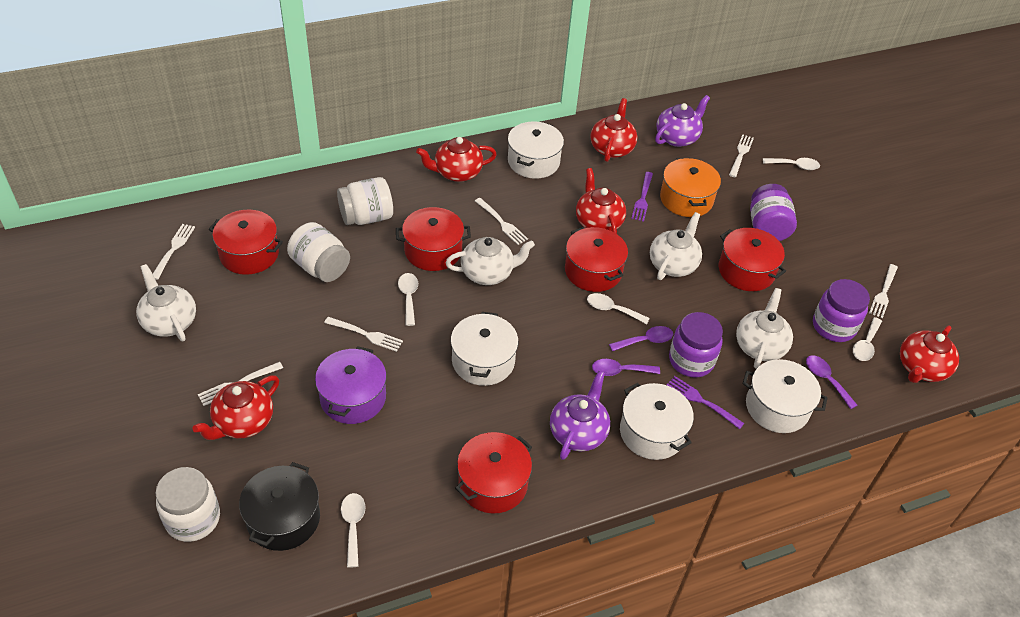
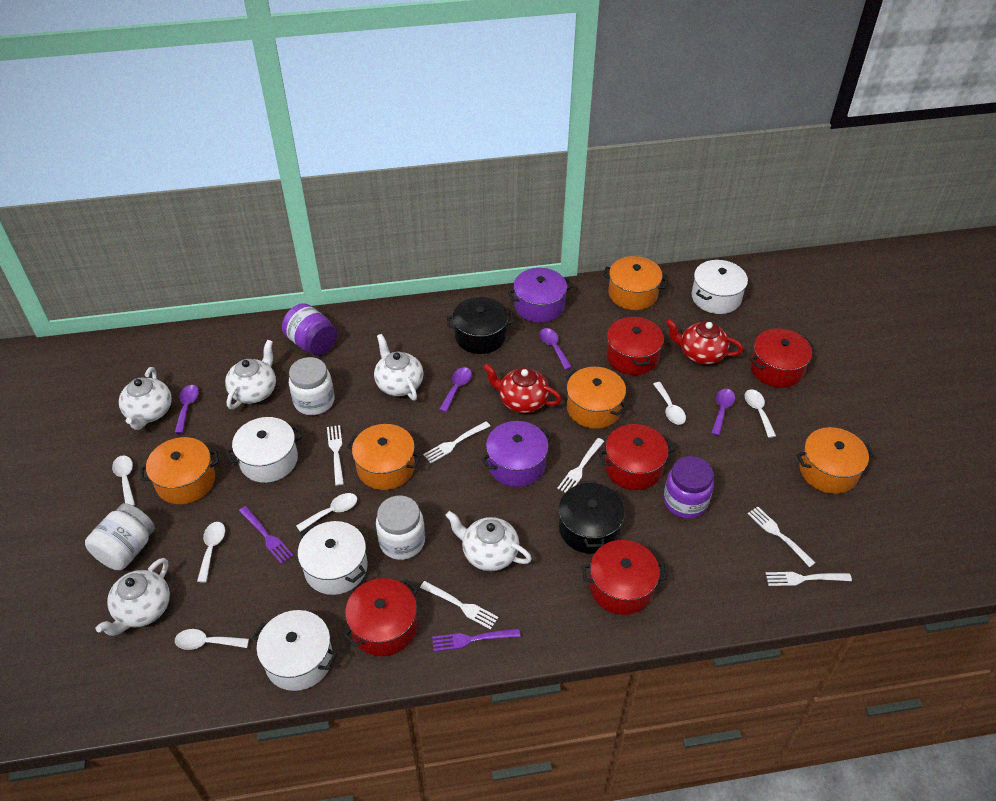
black pot: [239,462,320,551] = 1 -> [447,297,514,354] [559,481,625,554] = 2
orange pot: [660,158,721,217] = 1 -> [140,437,219,504] [347,424,421,490] [565,367,628,429] [603,256,668,310] [797,427,874,494] = 5
purple jar: [669,312,723,377] [750,184,797,241] [813,279,870,342] = 3 -> [282,303,337,356] [664,456,714,519] = 2
purple pot: [315,346,387,424] = 1 -> [481,421,552,487] [508,268,573,323] = 2
purple spoon: [592,359,660,376] [609,326,673,351] [806,355,858,409] = 3 -> [174,385,199,434] [439,367,472,412] [539,328,572,370] [711,389,735,436] = 4
purple teapot: [550,371,610,460] [655,95,710,147] = 2 -> none = 0
red teapot: [193,376,279,440] [416,137,497,182] [576,168,626,234] [591,98,637,162] [900,325,959,383] = 5 -> [483,364,562,413] [665,319,743,365] = 2
white spoon: [341,493,366,567] [398,273,418,326] [587,293,650,324] [763,158,820,170] [853,317,882,361] = 5 -> [112,455,135,506] [175,629,249,650] [197,522,225,583] [296,493,357,532] [653,382,686,425] [745,389,776,438] = 6
white teapot: [136,264,196,341] [445,237,535,285] [650,212,702,280] [736,288,793,369] = 4 -> [96,558,170,636] [119,367,172,430] [225,340,276,409] [374,334,423,400] [445,511,532,571] = 5

